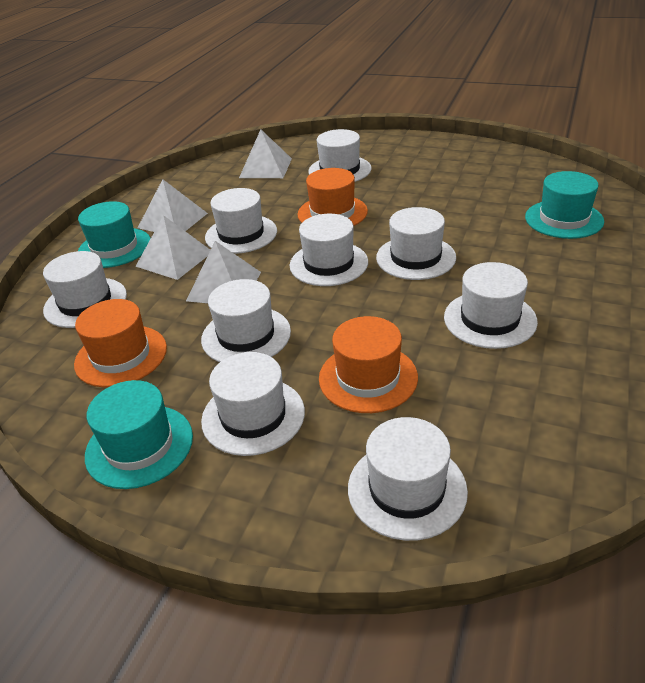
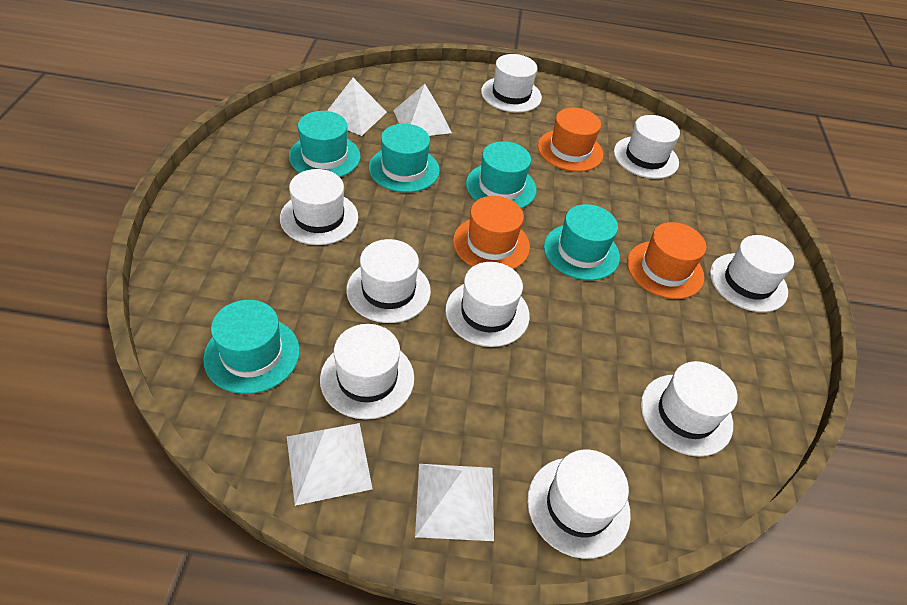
turquoise hat: [78,201,151,268] [85,380,193,489] [525,171,604,239] = 3 -> [203,300,300,394] [289,111,360,177] [369,124,440,192] [466,141,537,208] [544,204,620,281] = 5

